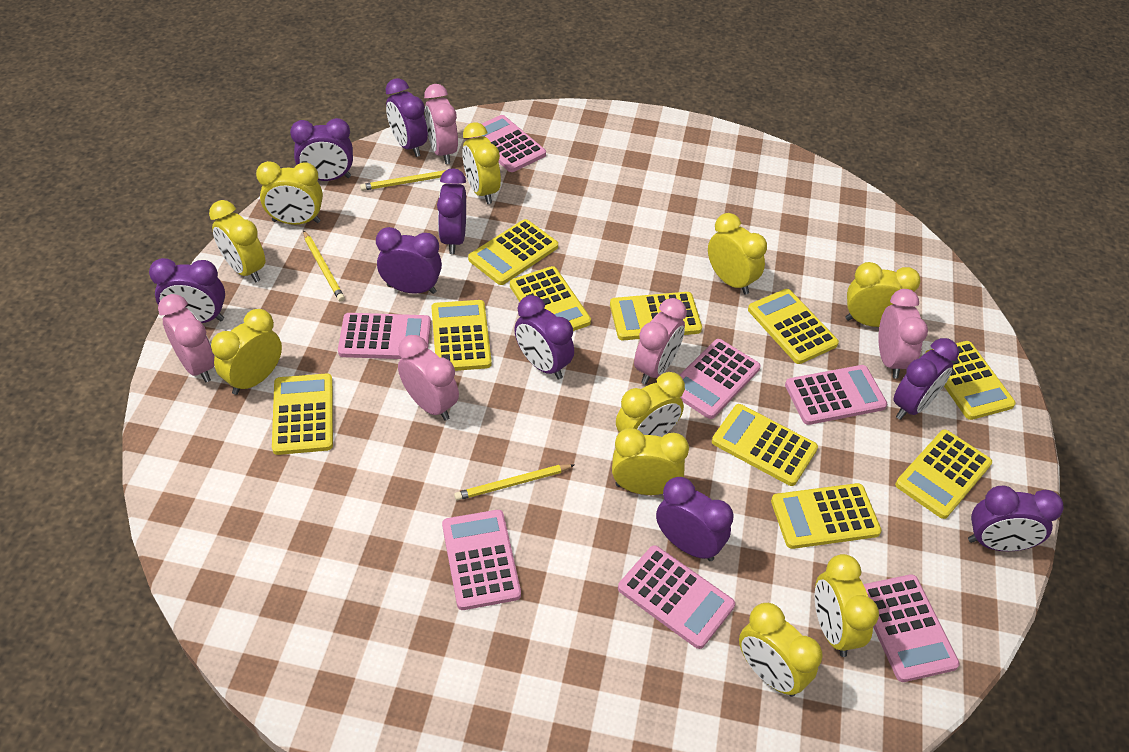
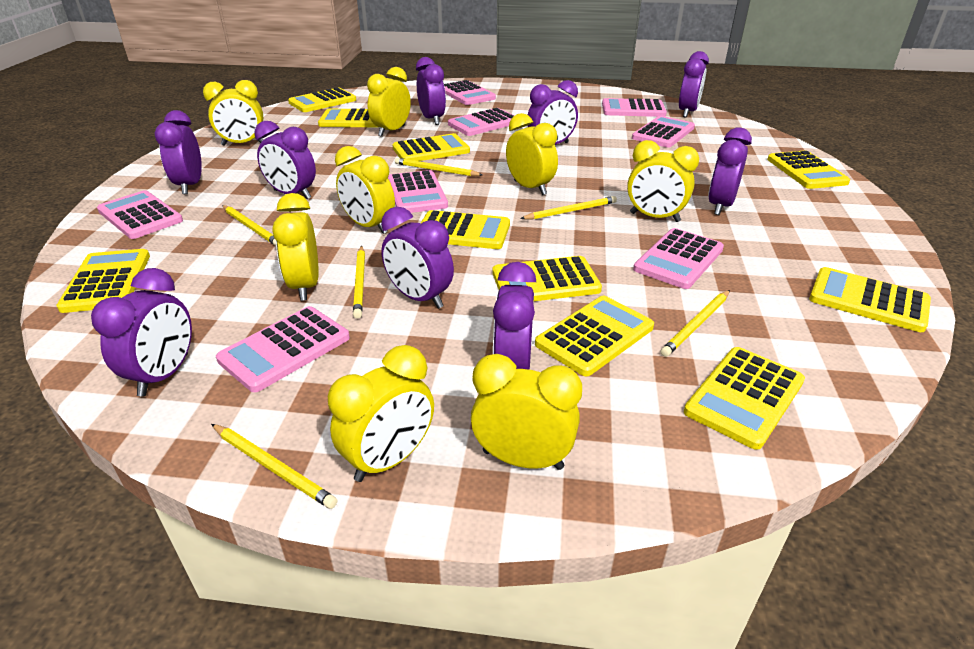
pink calculator: [338,313,431,359] [442,510,521,610] [472,115,546,172] [618,545,735,649] [680,339,761,419] [785,365,887,425] [863,574,960,682] = 7 -> [97,190,183,239] [216,306,350,392] [388,170,448,213] [444,80,496,105] [448,108,515,136] [602,98,667,117] [632,116,695,148] [633,228,724,289] = 8
pink clock: [158,294,215,382] [398,335,459,421] [424,84,458,164] [634,298,687,384] [878,289,928,379] = 5 -> none = 0
yellow clock: [209,200,265,282] [211,309,282,395] [256,161,323,225] [462,122,501,204] [612,428,689,495] [616,372,685,437] [708,213,767,295] [739,603,823,697] [815,554,879,657] [845,262,921,327] = 10 -> [203,80,263,146] [272,193,319,301] [328,345,434,482] [335,146,395,234] [367,67,411,137] [471,354,582,470] [506,113,558,195] [627,140,699,222] = 8
yellow pencil: [303,230,345,302] [360,170,446,191] [454,464,574,501] = 3 -> [211,424,337,509] [222,205,276,246] [353,246,365,319] [395,158,483,176] [520,196,617,220] [661,290,730,357] = 6

